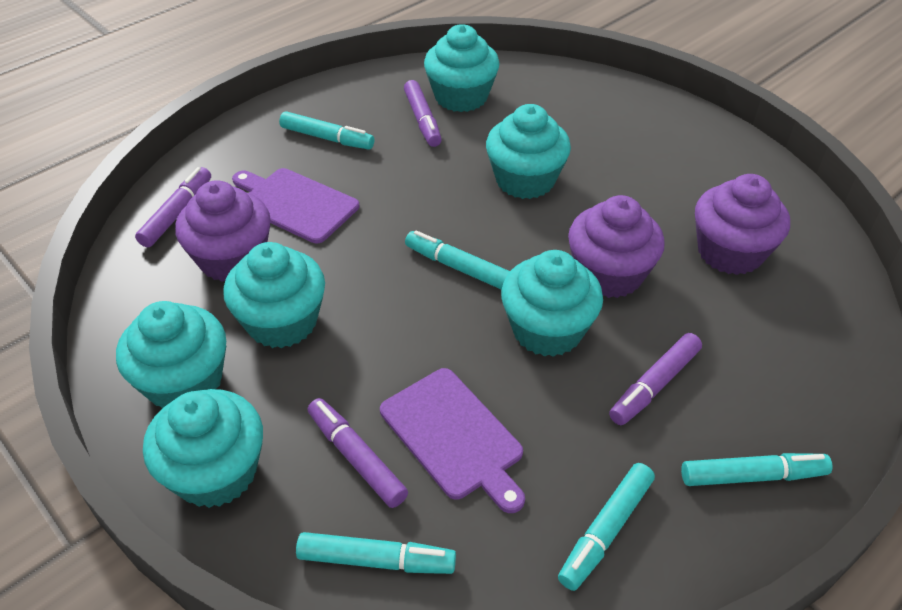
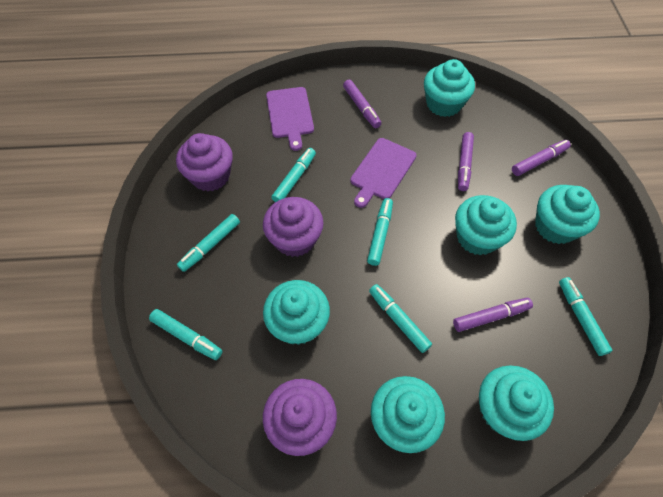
turquoise marker: [279,111,374,149] [296,532,456,574] [405,230,510,289] [558,463,655,591] [681,453,833,486] = 5 -> [149,309,223,360] [177,214,240,272] [271,148,316,202] [367,198,393,266] [369,284,432,353] [559,277,612,356] = 6

